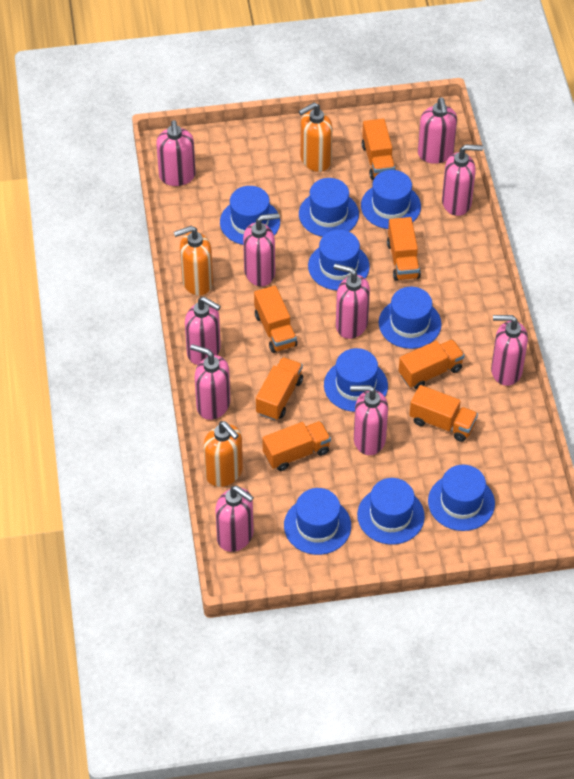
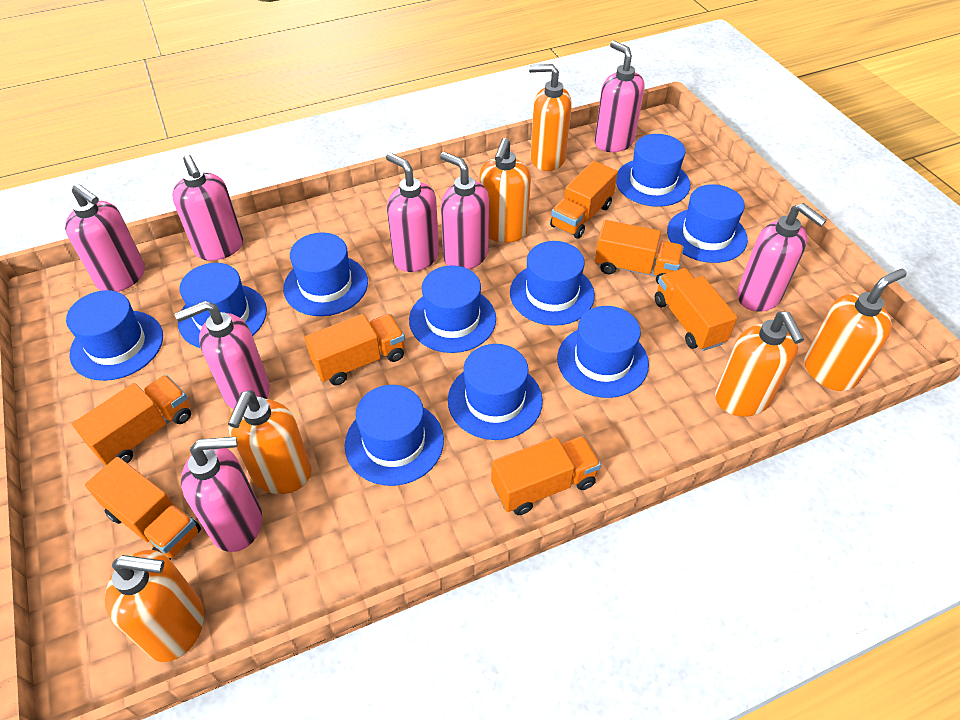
blue hat: [220,186,280,245] [284,488,351,555] [299,178,359,237] [308,230,370,291] [324,348,388,412] [357,478,425,545] [361,170,421,229] [379,287,442,349] [428,465,495,531] = 9 -> [66,290,163,381] [178,263,267,348] [283,232,368,316] [345,385,444,486] [409,265,496,353] [448,344,543,440] [510,241,595,326] [557,306,649,398] [616,134,690,207] [667,184,748,263] = 10
orange soap dispenser: [174,226,213,296] [203,421,243,487] [299,103,333,172] = 3 -> [105,550,204,662] [228,390,312,494] [479,138,531,243] [529,64,572,171] [715,312,804,417] [804,269,907,391] = 6
pink soap dispenser: [156,120,196,186] [185,297,221,365] [190,344,230,420] [215,486,254,552] [243,213,280,286] [334,264,370,339] [350,385,388,455] [418,97,457,164] [442,144,483,216] [491,315,528,386] = 10 -> [65,184,145,292] [172,155,243,261] [174,301,270,409] [181,436,262,552] [386,153,439,272] [440,152,489,269] [595,41,644,152] [737,203,827,312] = 8

